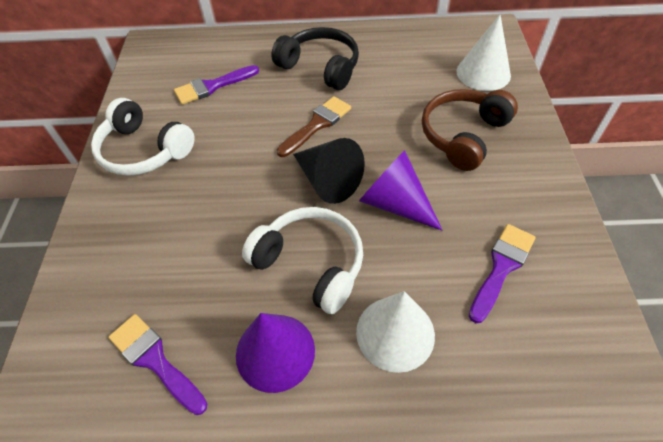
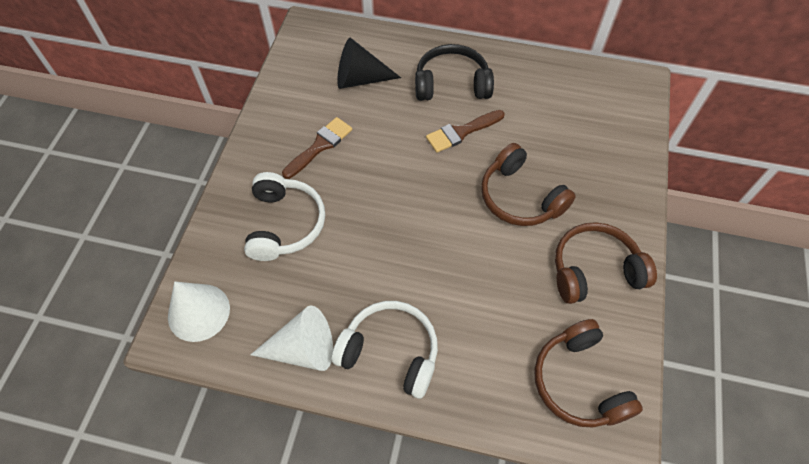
brown brush: [277,96,351,157] = 1 -> [282,117,352,179] [426,110,505,153] = 2
brown headphones: [422,89,518,171] = 1 -> [481,143,576,226] [534,319,643,427] [555,222,657,304] = 3
purple brush: [109,314,208,415] [174,65,259,105] [469,224,536,323] = 3 -> none = 0
purple cone: [236,313,315,393] [359,150,442,230] = 2 -> none = 0

